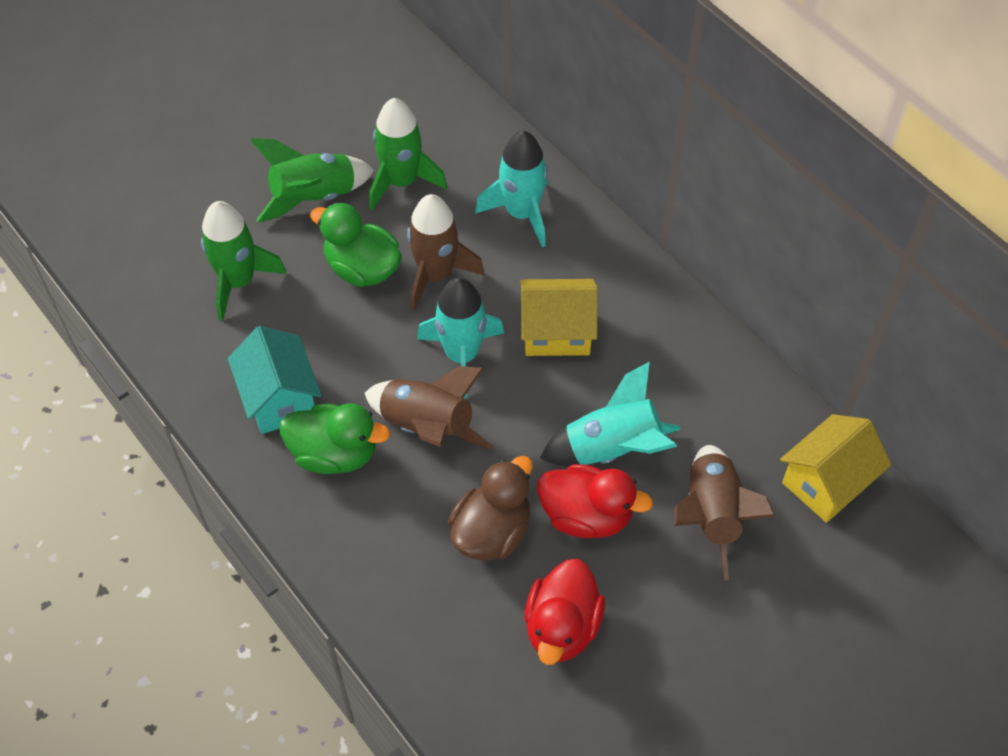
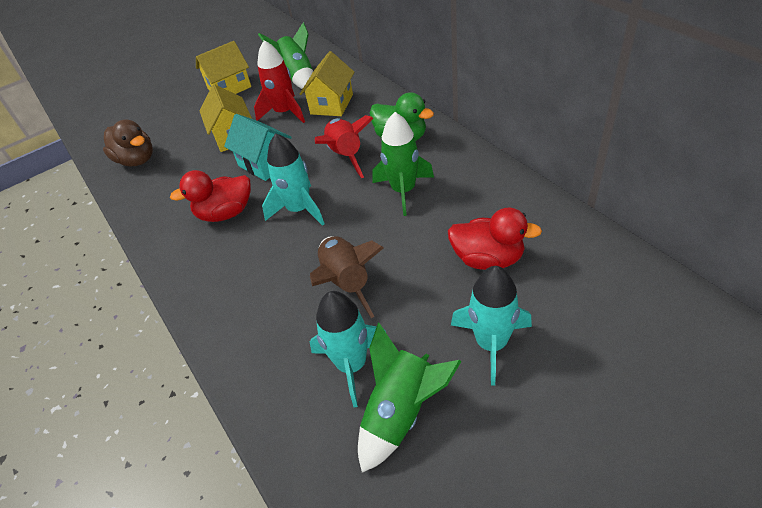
brown rocket: [365,366,493,450] [407,194,484,311] [674,445,776,581] = 3 -> [310,236,384,318] = 1
green duck: [280,403,390,474] [310,203,402,287] = 2 -> [370,92,434,141] = 1
red rocket: none = 0 -> [254,40,305,123] [315,115,374,178] = 2
yellow house: [520,279,598,356] [780,414,891,523] = 2 -> [196,41,251,94] [200,84,252,152] [300,51,354,116] = 3

